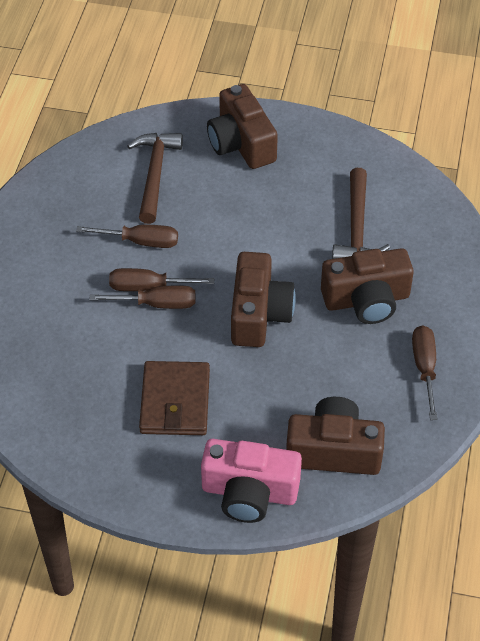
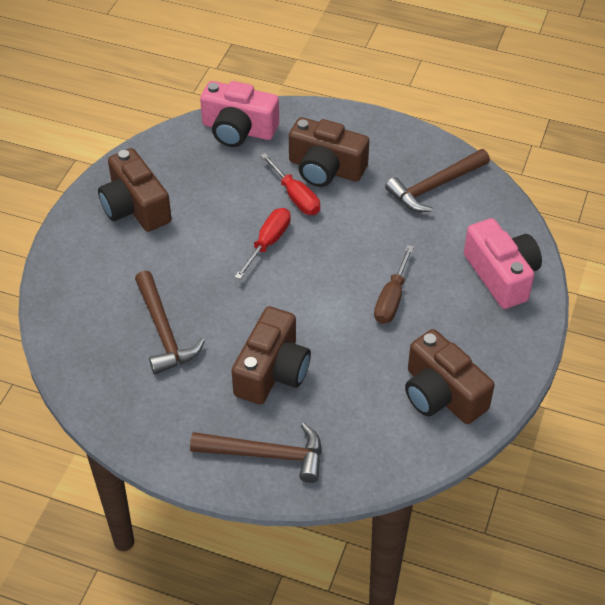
brown hammer: [127,133,183,224] [332,168,390,259] = 2 -> [135,270,205,374] [190,423,321,483] [385,149,490,212] = 3
brown screwdriver: [76,225,178,248] [89,285,195,309] [109,268,214,291] [412,325,438,420] = 4 -> [374,245,414,324] = 1
brown wallet: [139,361,210,435] = 1 -> none = 0
pink camera: [201,439,302,523] = 1 -> [200,81,279,147] [464,218,542,309] = 2
red screwdriver: none = 0 -> [235,208,291,279] [260,153,320,215] = 2

